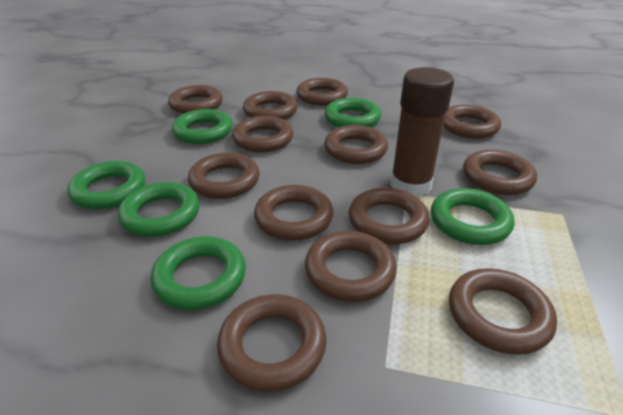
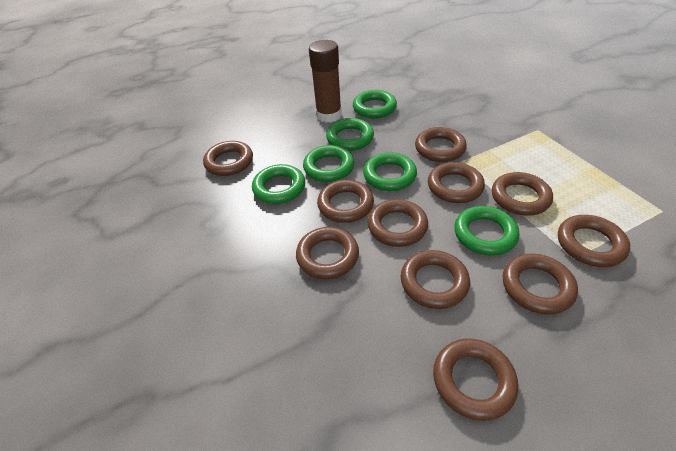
brown ring: [168,85,223,114] [188,152,260,199] [217,294,327,392] [232,116,294,153] [243,91,298,120] [254,185,333,241] [297,78,348,106] [305,231,397,302] [324,125,388,164] [349,188,430,244] [443,105,501,139] [449,268,557,355] [463,150,537,195] = 13 -> [203,141,253,176] [296,227,359,279] [317,180,374,223] [368,199,428,247] [401,250,470,309] [415,127,467,162] [428,162,485,203] [433,339,518,421] [492,172,553,216] [503,254,578,315] [558,215,630,267] = 11

